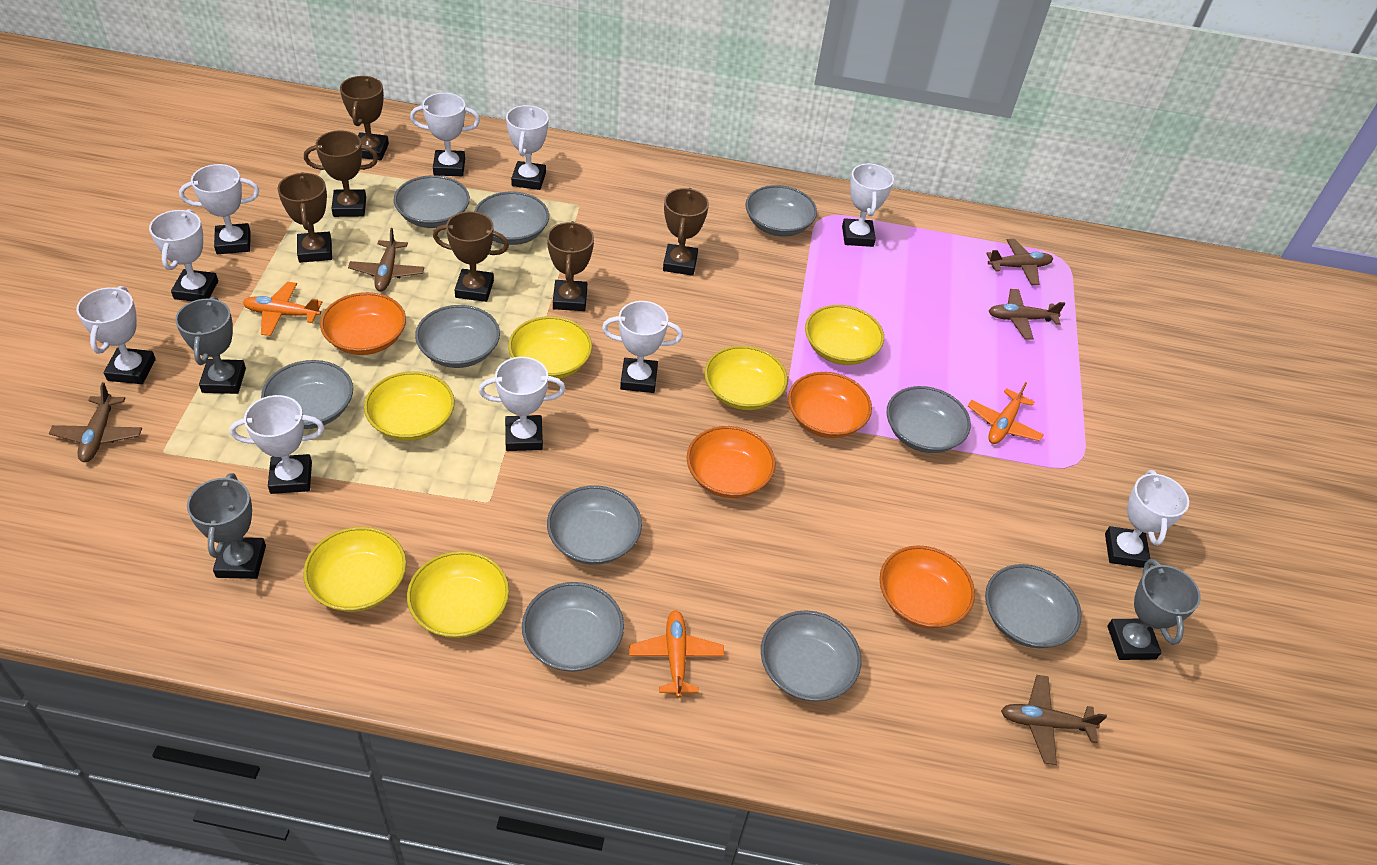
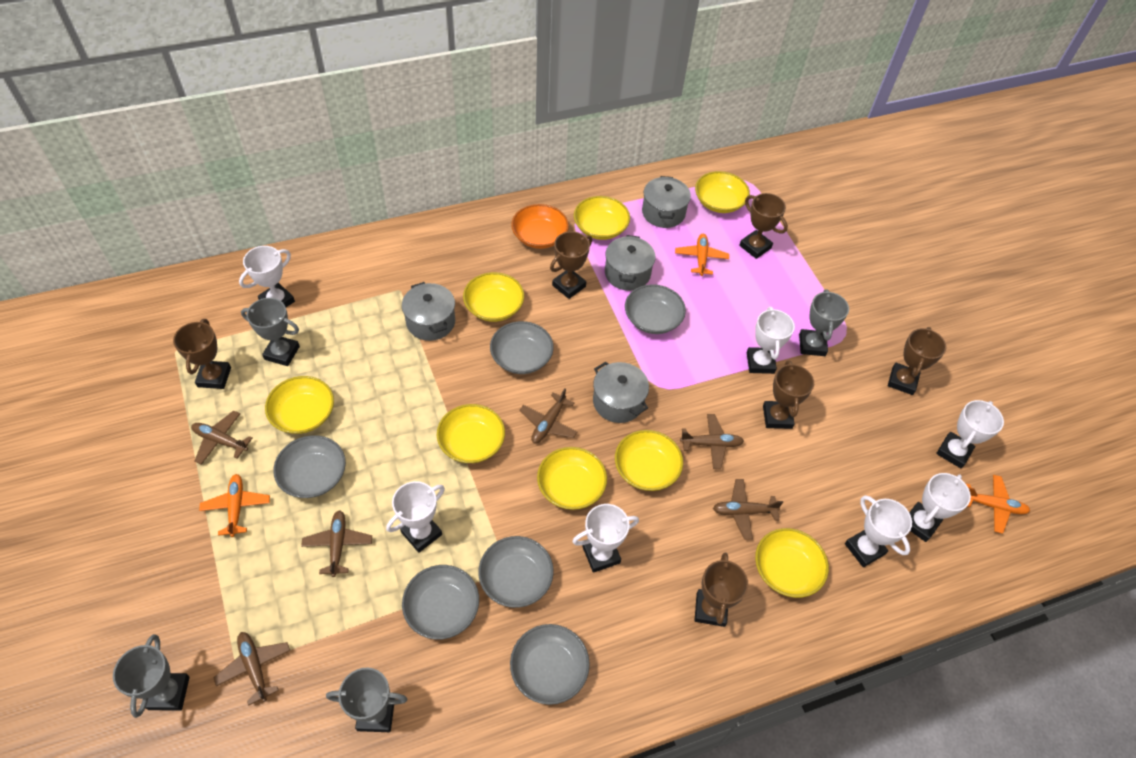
brown plane: [49,382,142,462] [348,228,424,291] [986,239,1053,285] [989,289,1065,340] [1001,675,1107,765] = 5 -> [191,411,252,465] [213,632,291,705] [301,510,372,577] [519,389,577,444] [680,414,744,469] [713,479,783,540] = 6
grey bowl: [261,360,353,429] [394,175,470,228] [415,305,500,368] [474,192,549,245] [522,582,624,672] [547,485,642,565] [746,185,817,236] [761,611,861,701] [887,386,971,453] [985,564,1082,648] = 10 -> [273,435,346,498] [402,565,479,640] [478,536,554,608] [490,321,554,374] [510,624,590,705] [625,284,686,334] = 6
grey pot: none = 0 -> [402,282,455,341] [593,362,649,423] [605,235,655,291] [642,176,691,228] = 4
grey trophy: [175,297,246,394] [187,473,266,579] [1107,559,1201,660] = 3 -> [113,634,190,718] [241,298,300,366] [326,667,407,732] [799,289,849,356] = 4
orange bowl: [320,292,406,355] [687,426,776,498] [788,372,872,438] [880,545,975,628] = 4 -> [511,204,569,249] = 1
white trophy: [76,286,156,384] [149,209,218,301] [179,164,259,254] [229,395,325,494] [410,93,480,176] [479,357,565,451] [506,105,549,190] [602,301,683,393] [842,163,894,247] [1105,470,1189,568] = 10 -> [239,246,295,307] [386,481,445,553] [572,504,639,573] [747,307,795,374] [845,495,912,567] [909,473,971,542] [936,400,1004,468] = 7
yellow bowl: [303,527,407,612] [364,371,455,441] [407,551,509,638] [508,316,592,379] [704,346,788,410] [805,305,884,365] = 6 -> [265,376,334,434] [437,404,505,463] [463,272,524,322] [537,447,607,510] [574,196,630,240] [615,430,683,491] [695,171,750,213] [755,528,829,598] = 8

